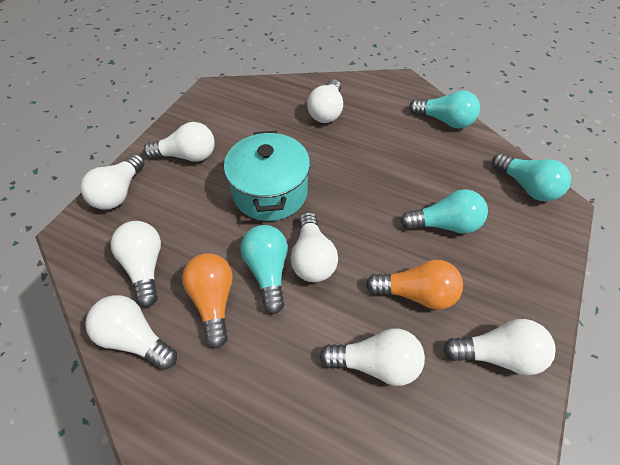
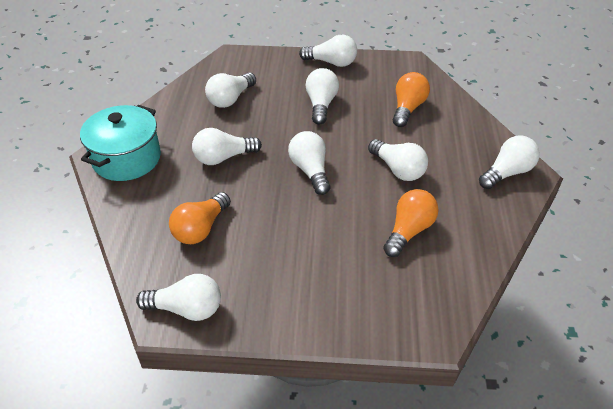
orange light bulb: [182,253,233,348] [366,260,463,310] = 2 -> [169,192,231,244] [383,189,439,257] [393,72,430,127] = 3
turquoise light bulb: [240,225,288,314] [400,189,488,234] [409,90,480,128] [492,153,571,201] = 4 -> none = 0

